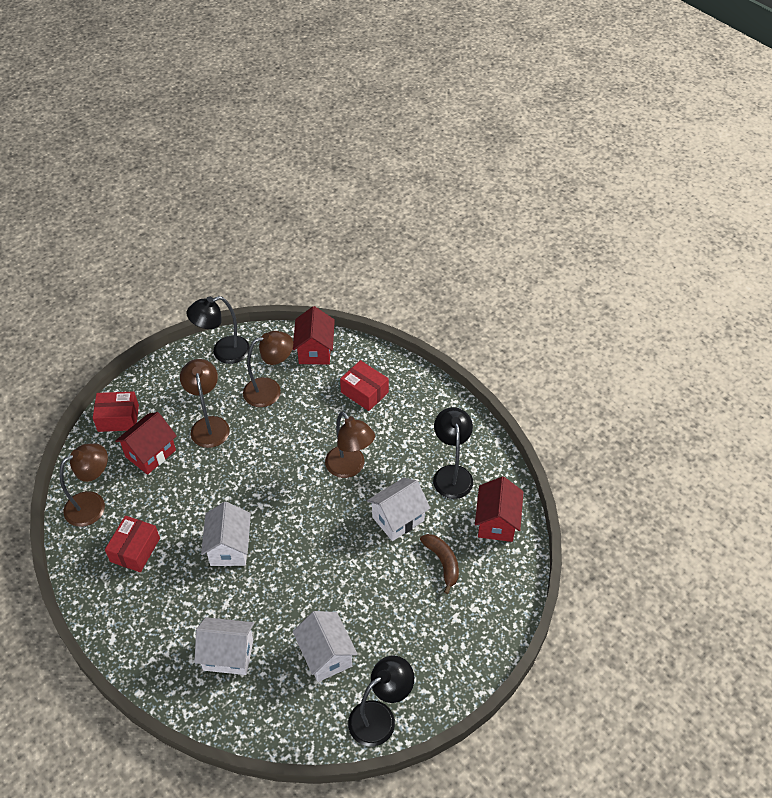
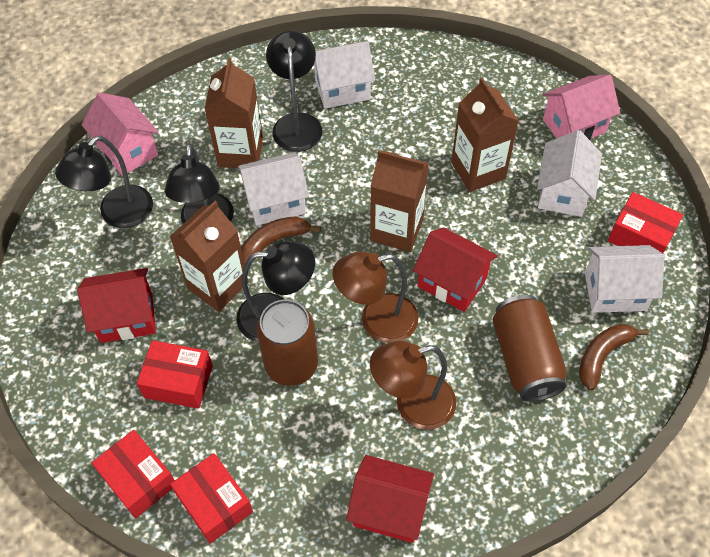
black lamp: [186,296,250,364] [348,656,414,746] [433,407,473,499] = 3 -> [55,136,153,228] [165,144,234,224] [237,241,315,342] [266,31,322,152] = 4
brown banana: [420,534,459,594] = 1 -> [241,216,321,264] [579,324,649,391] = 2
brown can: none = 0 -> [257,299,318,386] [492,295,567,402] = 2
brown carton: none = 0 -> [170,201,249,312] [205,58,263,168] [370,150,429,252] [451,78,519,192] = 4
brown lamp: [59,443,108,527] [180,359,230,448] [243,331,293,407] [325,411,375,478] = 4 -> [332,251,418,343] [370,341,456,430] = 2
pink house: none = 0 -> [81,92,159,176] [543,75,620,140] = 2
red box: [93,391,139,432] [105,516,160,572] [340,360,389,411] = 3 -> [92,430,175,519] [137,340,213,409] [170,453,253,544] [608,192,683,253] = 4

